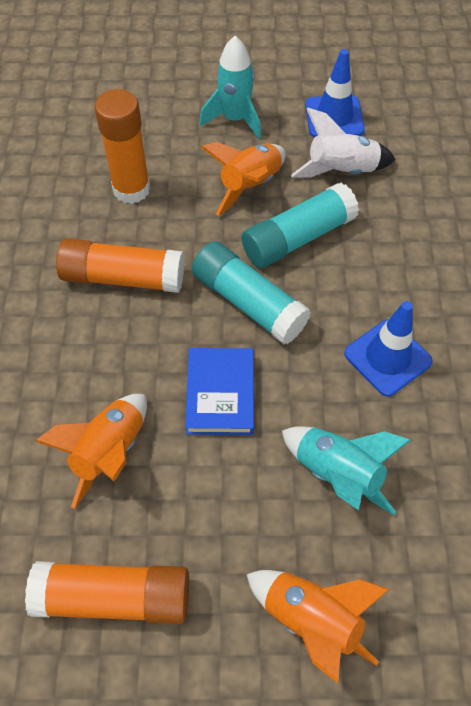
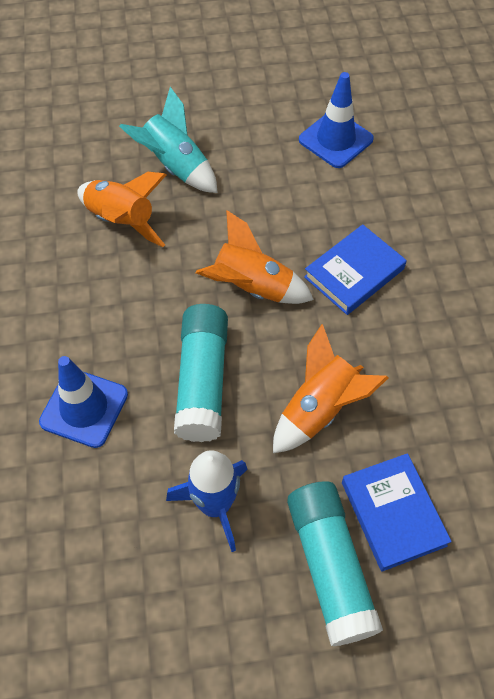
blue book: [185,348,254,435] = 1 -> [304,224,407,315] [342,453,452,572] = 2
blue rocket: none = 0 -> [166,450,248,552] = 1
orange glue stick: [25,561,189,624] [56,238,184,293] [95,89,150,204] = 3 -> none = 0
turquoise rocket: [200,36,261,139] [282,426,411,515] = 2 -> [119,87,218,193] = 1
white rocket: [291,108,396,178] = 1 -> none = 0

